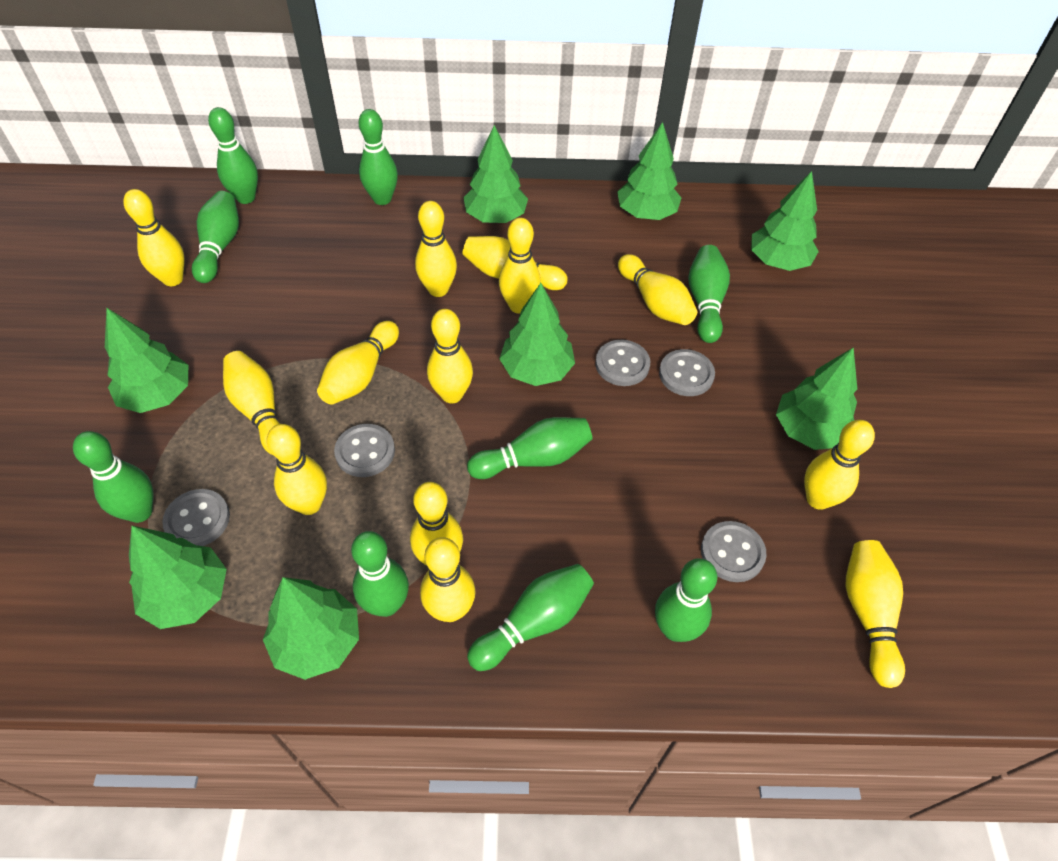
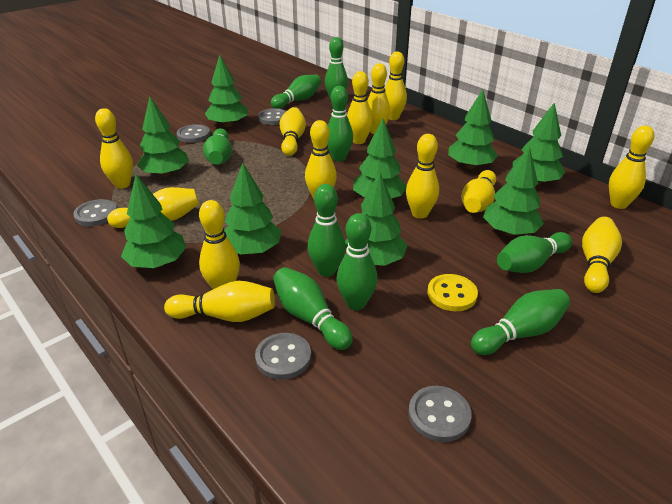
green tree: [105,308,188,413] [129,526,227,629] [263,577,359,680] [463,125,528,223] [499,283,575,386] [617,122,681,220] [751,171,819,271] [776,347,857,450] = 8 -> [121,174,187,268] [137,97,189,177] [205,55,248,127] [224,163,281,255] [345,172,408,266] [353,118,407,199] [448,89,498,169] [483,146,544,236] [513,103,565,185] = 9
yellow button: none = 0 -> [427,274,478,311] = 1

